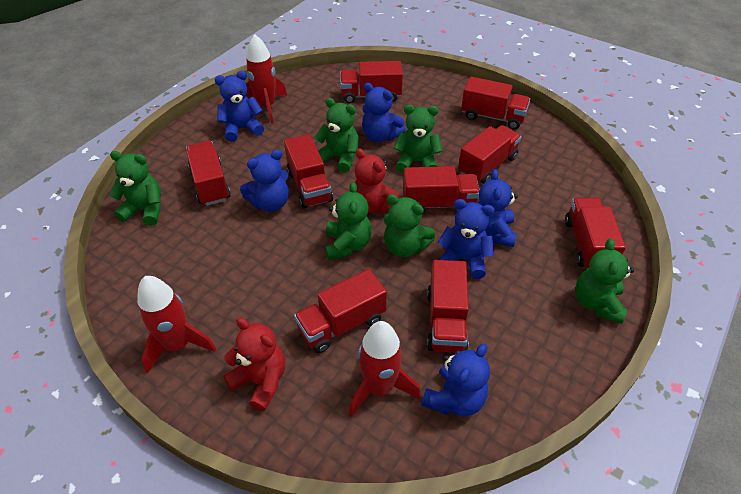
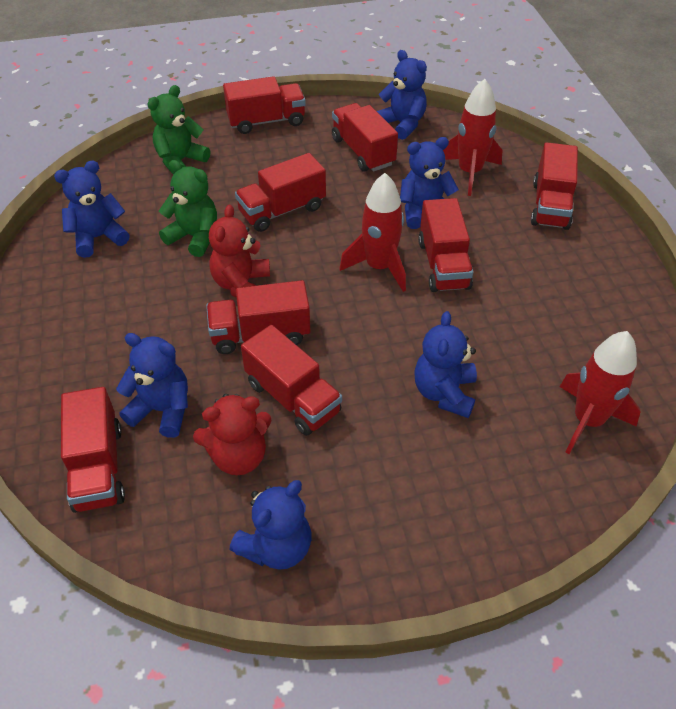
green teddy bear: [109,151,161,226] [314,98,359,173] [325,182,372,261] [384,194,435,257] [394,104,443,173] [575,238,634,324] = 6 -> [148,85,210,174] [159,160,217,257] = 2
red truck: [186,141,230,206] [284,134,333,209] [294,269,387,353] [340,61,403,104] [403,166,480,213] [427,260,469,352] [458,125,522,184] [461,77,530,130] [565,198,626,269] = 9 -> [61,387,125,513] [206,280,310,354] [223,76,306,134] [235,153,326,232] [241,325,342,436] [332,103,398,172] [418,198,473,292] [531,142,578,230] = 8

